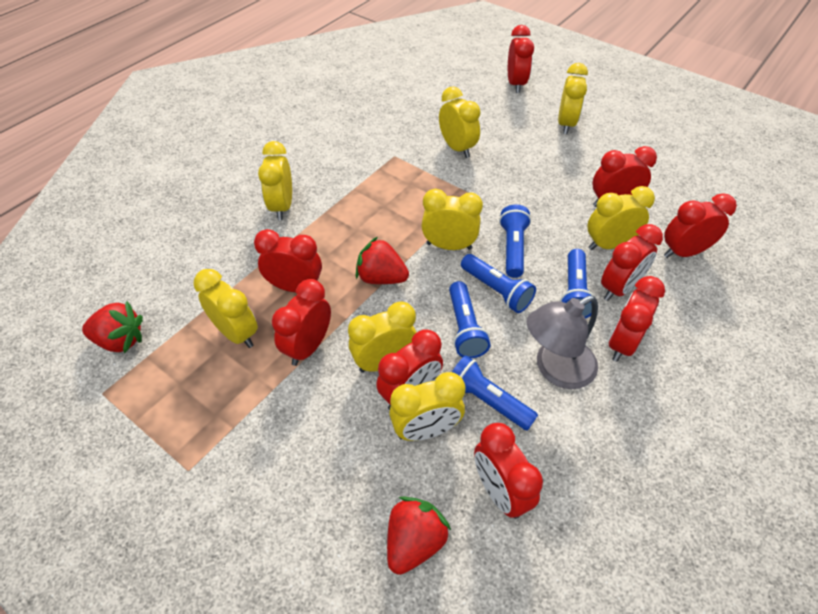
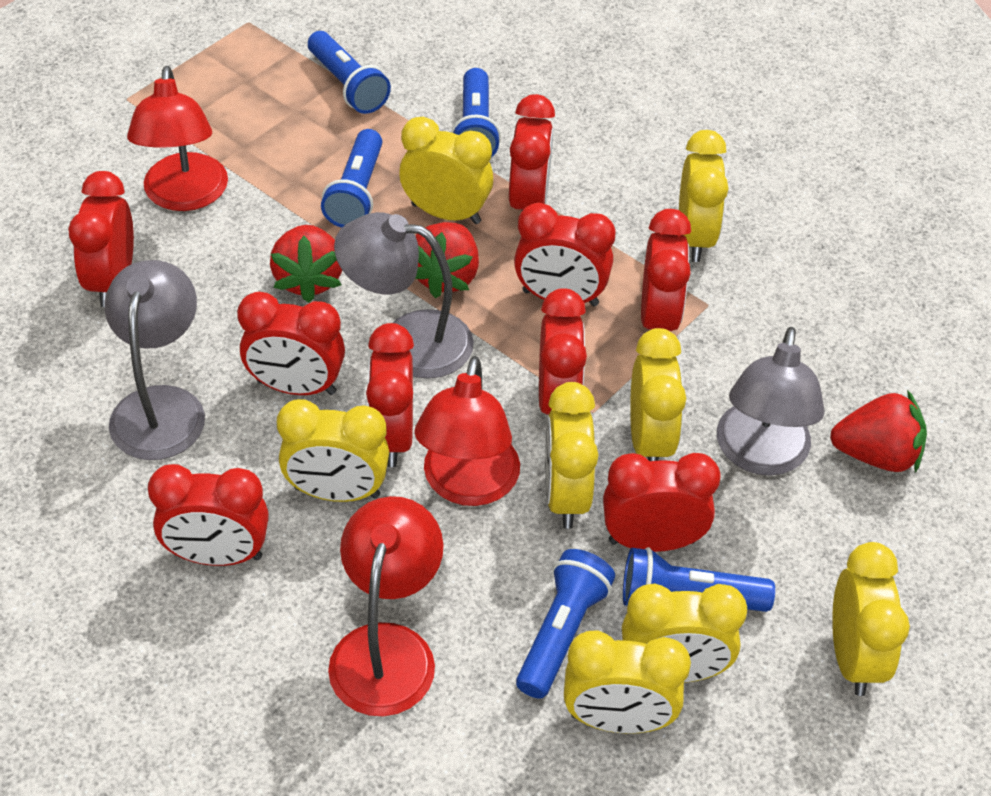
grey lamp: [527,296,598,389] = 1 -> [104,260,205,460] [334,212,474,379] [717,327,825,476] = 3
red lamp: none = 0 -> [127,66,228,211] [328,496,443,716] [414,356,520,506] = 3

